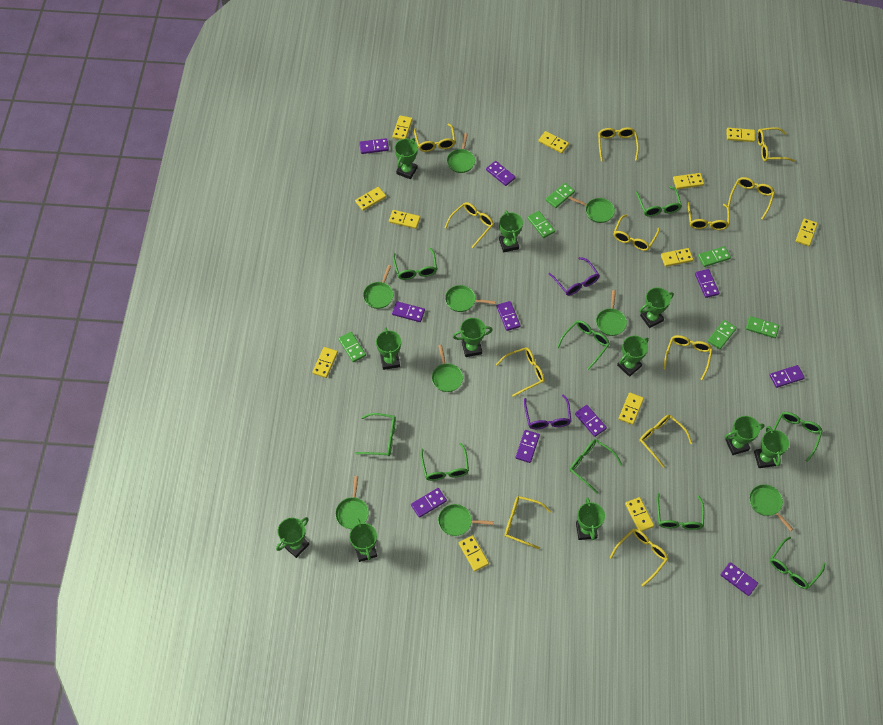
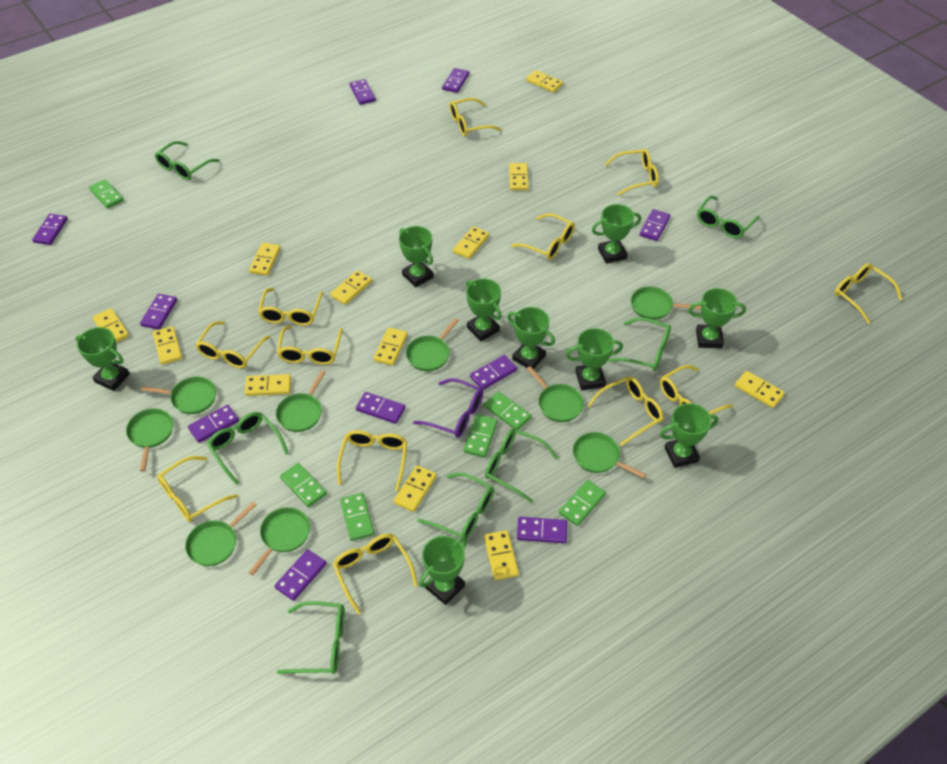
green glasses: [355,413,396,456] [393,248,437,280] [420,443,469,481] [557,320,610,370] [569,439,622,494] [635,186,682,217] [657,493,704,530] [770,537,825,589] [773,412,823,462] = 9 -> [155,141,220,180] [207,412,289,485] [277,601,345,674] [417,472,494,538] [485,429,558,503] [608,317,671,371] [697,196,760,238] = 7
green trophy: [276,517,309,558] [349,519,377,562] [376,327,401,370] [395,138,418,179] [453,318,493,357] [499,211,523,252] [576,497,605,540] [617,335,649,377] [640,287,674,328] [725,416,765,455] [754,426,789,468] = 11 -> [75,327,130,391] [399,226,434,287] [419,536,468,605] [466,278,502,341] [507,307,555,369] [566,328,623,390] [592,204,641,264] [660,403,718,468] [688,288,746,348] = 9
purple glasses: [524,394,571,429] [548,257,599,296] = 2 -> [413,378,483,438] = 1

